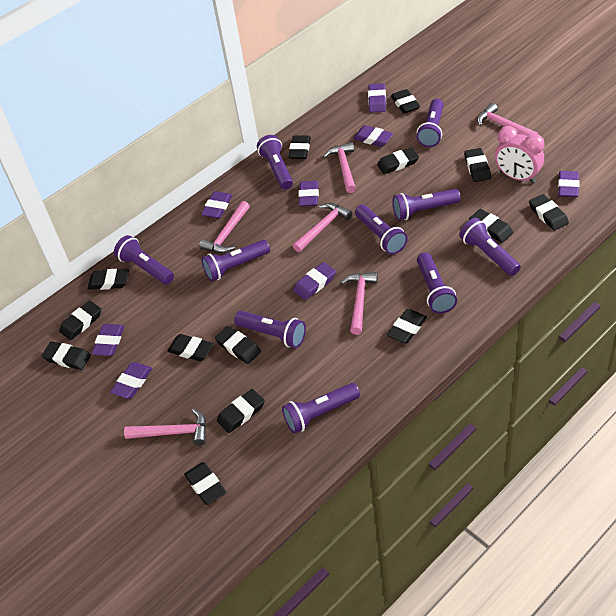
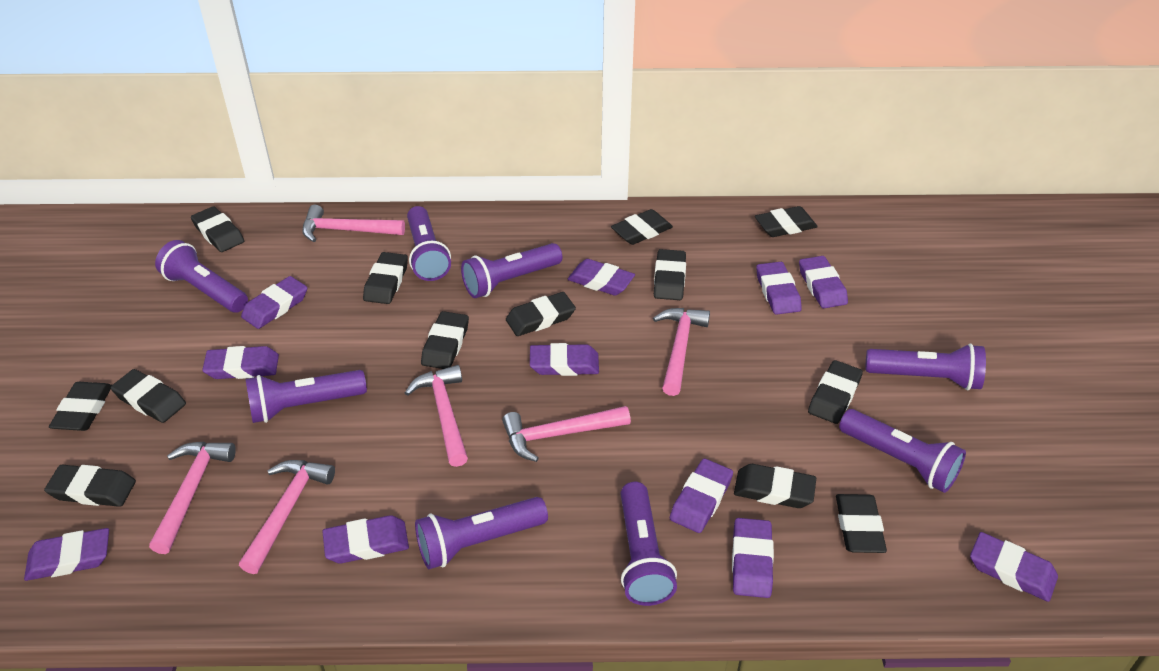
black eraser: [42,341,91,370] [59,301,101,340] [88,269,129,290] [167,334,214,361] [184,462,226,505] [215,326,261,364] [217,389,265,433] [288,135,311,159] [377,147,419,174] [387,309,427,344] [391,89,420,113] [464,148,491,182] [469,209,513,243] [529,194,569,231] = 14 -> [44,465,136,507] [49,382,112,431] [111,369,186,423] [191,206,244,252] [363,252,408,304] [421,311,469,369] [506,292,576,336] [611,209,673,245] [654,249,686,300] [734,464,816,508] [755,206,818,237] [808,360,863,424] [836,494,887,553] = 13
pink clock: [495,126,544,183] = 1 -> none = 0
purple eraser: [92,324,124,356] [110,362,152,399] [201,191,233,218] [293,262,336,300] [298,181,319,207] [353,125,393,147] [368,83,386,113] [558,171,579,197] = 8 -> [24,528,109,581] [202,346,279,379] [241,276,307,329] [322,515,409,564] [530,343,599,376] [568,259,635,296] [670,458,733,533] [732,518,774,598] [756,262,802,315] [799,256,848,308] [970,532,1058,602] = 11
purple flashlight: [114,235,174,285] [201,240,270,282] [234,311,306,348] [257,135,293,190] [282,383,360,434] [355,205,408,254] [392,189,461,220] [417,99,444,147] [417,253,457,314] [459,218,521,276] = 10 -> [155,240,248,313] [245,370,367,423] [407,206,451,281] [415,497,548,569] [461,243,562,298] [620,482,677,606] [839,409,966,493] [866,344,986,390] = 8

